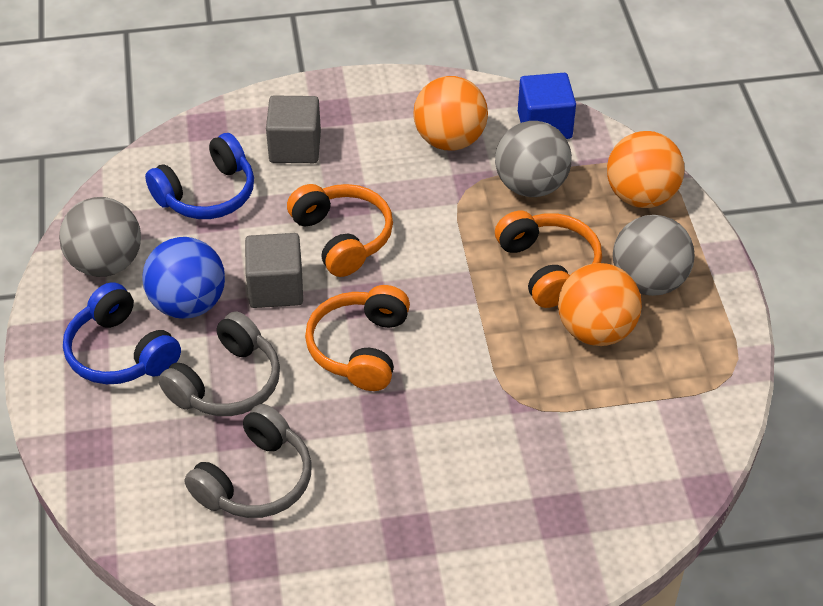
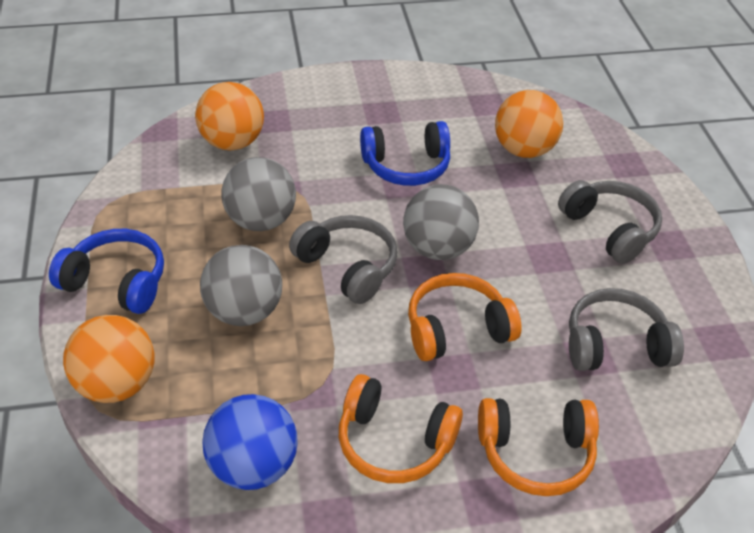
blue cube: [518,73,576,139] = 1 -> none = 0
grey cube: [245,233,303,308] [266,95,321,163] = 2 -> none = 0
grey headphones: [159,311,280,416] [185,404,312,518] = 2 -> [289,215,398,304] [558,180,662,264] [569,288,684,371] = 3

